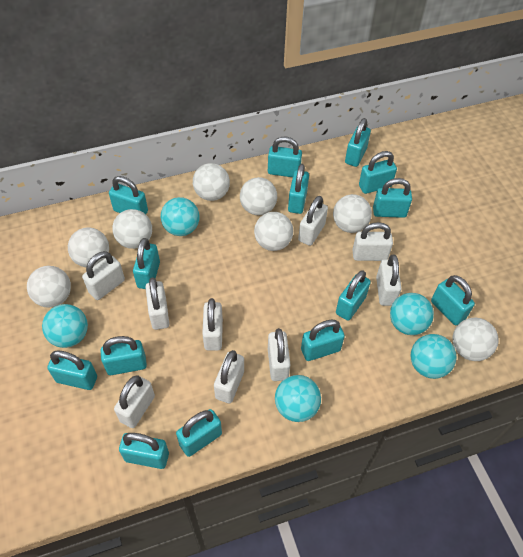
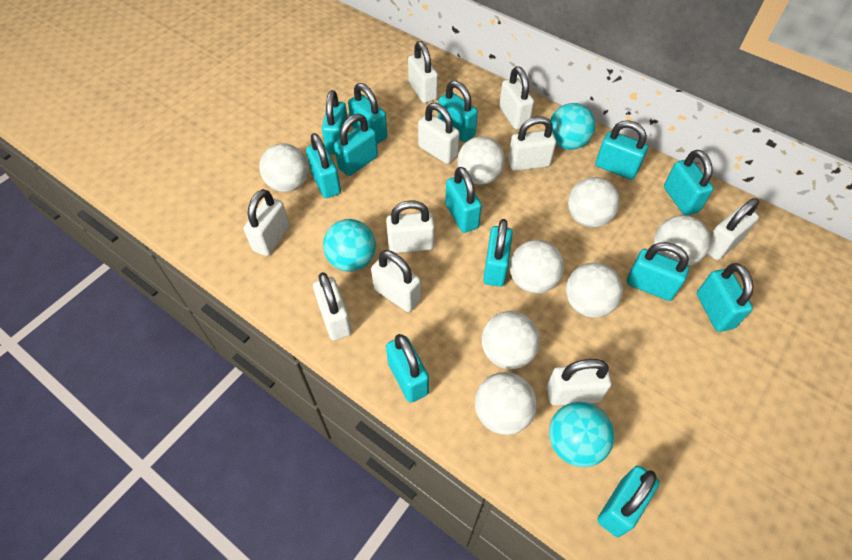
turquoise ball: [42,304,88,348] [161,197,200,236] [275,375,321,422] [390,293,434,335] [411,334,456,379] = 5 -> [323,219,376,271] [549,402,614,467] [550,103,596,150] = 3
turquoise padlock: [47,350,97,390] [100,336,147,375] [109,176,148,214] [119,433,169,469] [133,238,160,289] [176,409,222,457] [268,137,302,177] [288,164,309,214] [301,320,345,361] [336,270,371,321] [345,118,371,167] [359,151,397,194] [373,178,412,218] [431,275,475,325] = 14 -> [306,133,341,198] [322,90,348,154] [334,114,378,176] [348,83,387,144] [386,334,429,403] [438,80,478,142] [445,167,482,233] [483,219,513,287] [595,120,648,180] [597,466,660,537] [627,242,689,301] [664,150,714,215] [697,263,754,332] = 13
white padlock: [82,251,125,300] [114,375,155,428] [145,277,169,330] [202,298,223,351] [214,350,244,403] [268,328,291,381] [298,196,328,246] [352,222,393,261] [376,255,402,306] = 9 -> [244,189,290,256] [313,272,352,341] [371,250,421,312] [386,200,435,253] [408,41,438,103] [418,103,460,164] [499,66,534,130] [508,116,556,171] [547,359,611,406] [707,198,759,260] = 10

